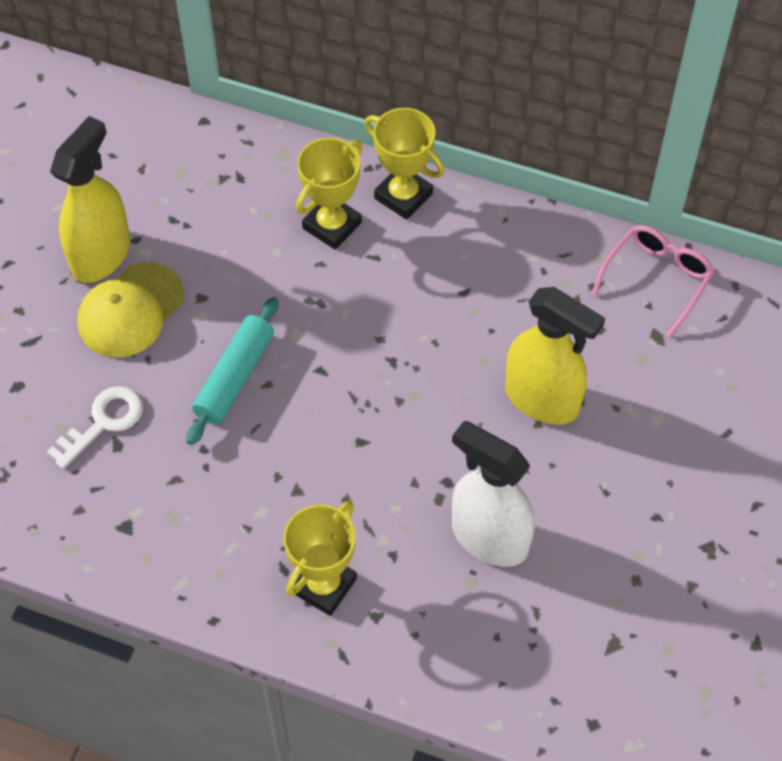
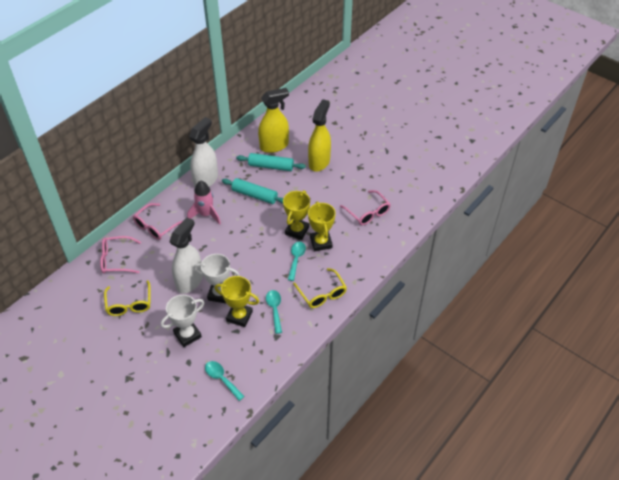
pink glasses: [592,225,714,337] = 1 -> [100,236,141,273] [133,203,183,240] [340,190,391,225] = 3
pink rocket: none = 0 -> [187,181,221,224] = 1
turquoise rolling pin: [186,297,279,445] = 1 -> [222,178,283,204] [236,153,306,171] = 2
turquoise spoon: none = 0 -> [205,361,245,401] [266,290,282,334] [288,242,306,281] = 3
white key: [47,386,143,469] = 1 -> none = 0
white spray bottle: [452,421,535,567] = 1 -> [169,217,203,294] [189,117,218,187] = 2
white trophy: none = 0 -> [161,295,204,347] [194,254,240,304] = 2
yellow cap: [77,262,185,357] = 1 -> none = 0
yellow glasses: none = 0 -> [104,280,151,316] [293,268,347,308] = 2

